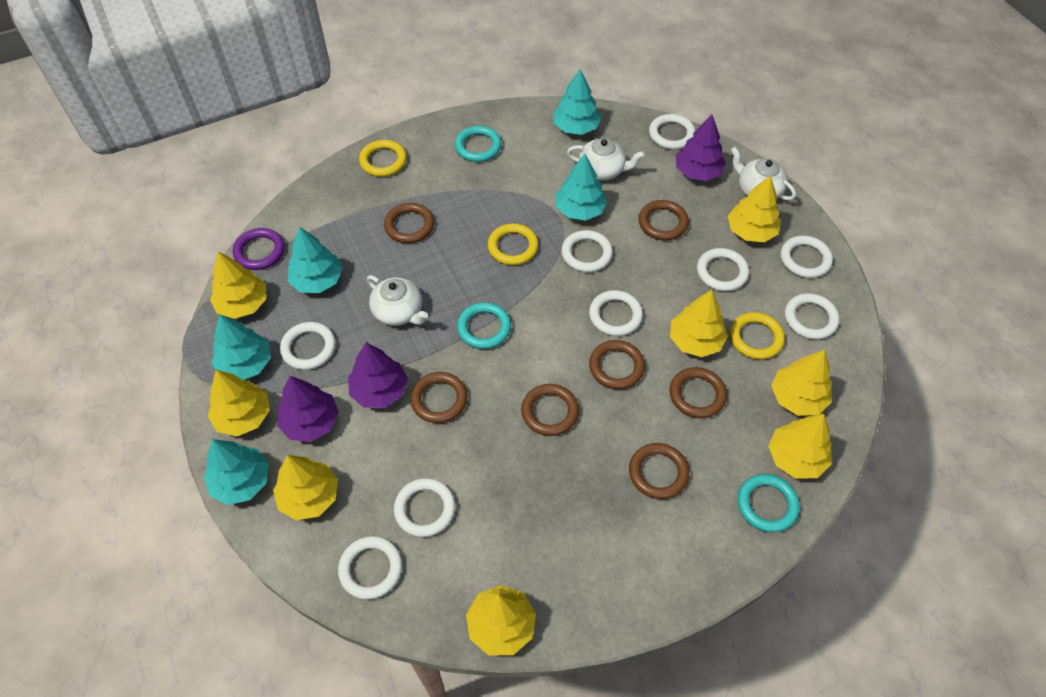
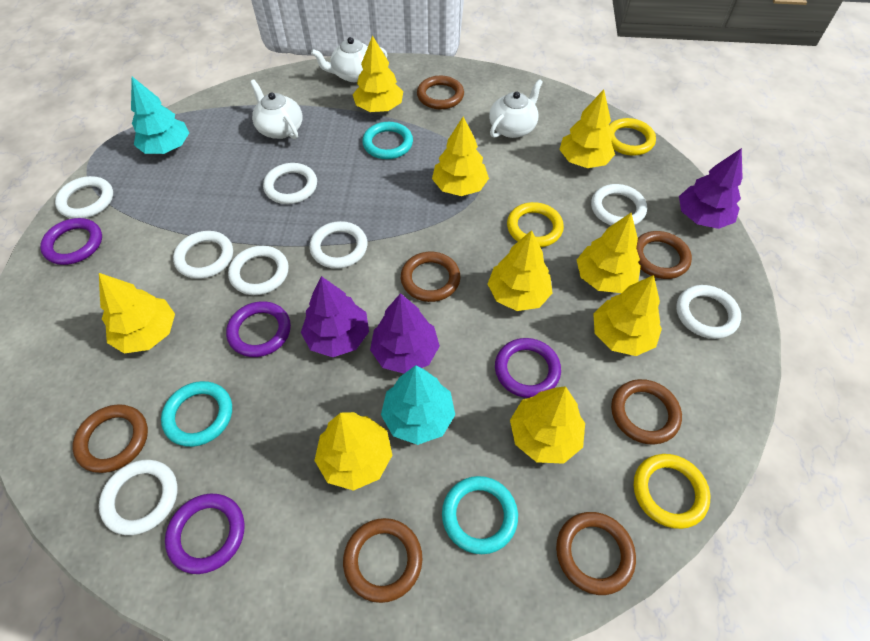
purple ring: [233,228,285,270] = 1 -> [40,218,102,265] [165,494,245,574] [226,301,291,357] [495,338,561,398] = 4
turquoise tree: [204,439,269,505] [211,314,271,380] [288,227,343,293] [553,69,602,135] [556,154,607,221] = 5 -> [131,77,189,154] [381,365,455,445] = 2
white ring: [280,322,336,370] [338,536,402,599] [394,478,455,537] [561,230,613,272] [589,290,643,336] [649,114,695,149] [697,248,749,291] [780,235,833,278] [785,293,840,340] = 9 -> [55,176,113,219] [99,460,178,535] [173,231,233,279] [228,246,289,295] [263,163,317,204] [310,221,368,269] [591,184,647,226] [676,285,741,339] = 8
yellow tree: [208,370,270,436] [210,251,267,319] [273,455,338,520] [466,585,536,655] [670,290,728,357] [728,175,781,242] [768,414,832,479] [771,350,832,416] = 8 -> [99,273,175,353] [314,412,392,491] [353,35,403,112] [432,117,489,196] [488,230,552,311] [510,386,585,464] [559,89,615,168] [577,213,641,293] [593,275,662,356] = 9

